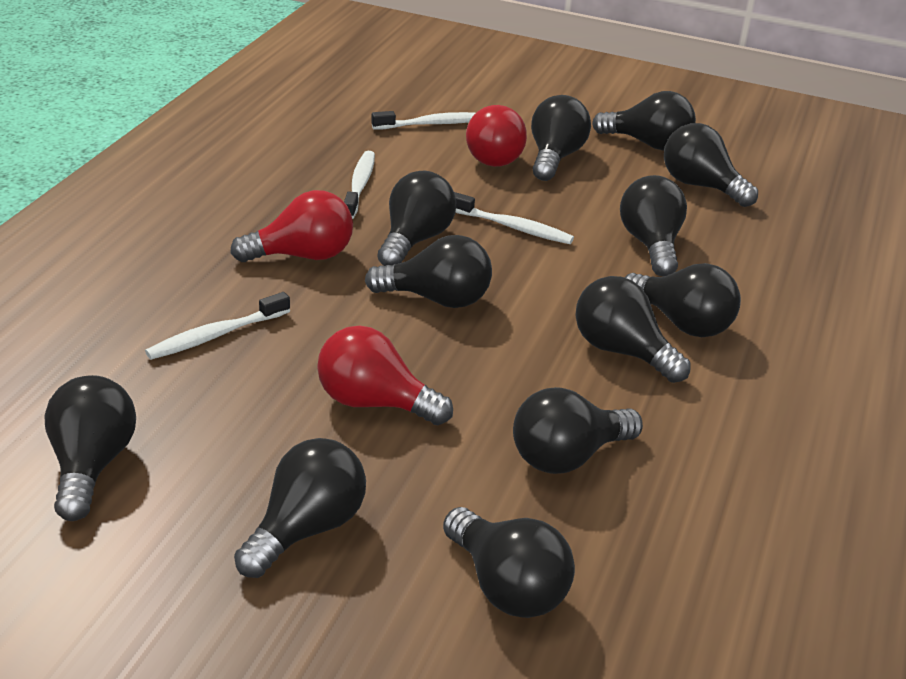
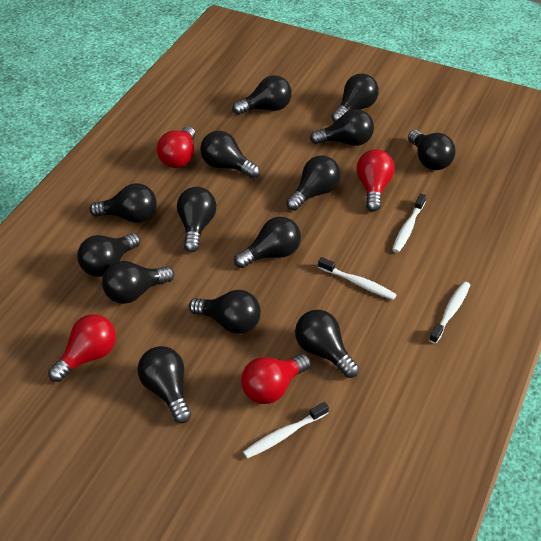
black light bulb: [44,375,136,521] [234,438,366,578] [365,235,492,308] [377,171,456,266] [443,507,575,618] [513,387,643,474] [531,95,591,181] [575,276,691,383] [592,91,696,150] [620,175,687,276] [625,263,741,337] [664,123,758,207] = 12 -> [77,233,140,277] [89,183,157,223] [102,261,174,304] [137,346,191,423] [177,187,216,252] [189,290,261,334] [200,131,260,178] [232,75,292,115] [234,217,301,268] [286,155,341,211] [295,310,359,378] [310,109,374,146] [331,73,379,122] [408,130,455,170] = 14
red light bulb: [230,190,353,262] [317,325,453,425] [466,105,527,167] = 3 -> [48,314,116,382] [157,126,195,168] [241,354,311,404] [356,149,395,212] = 4

